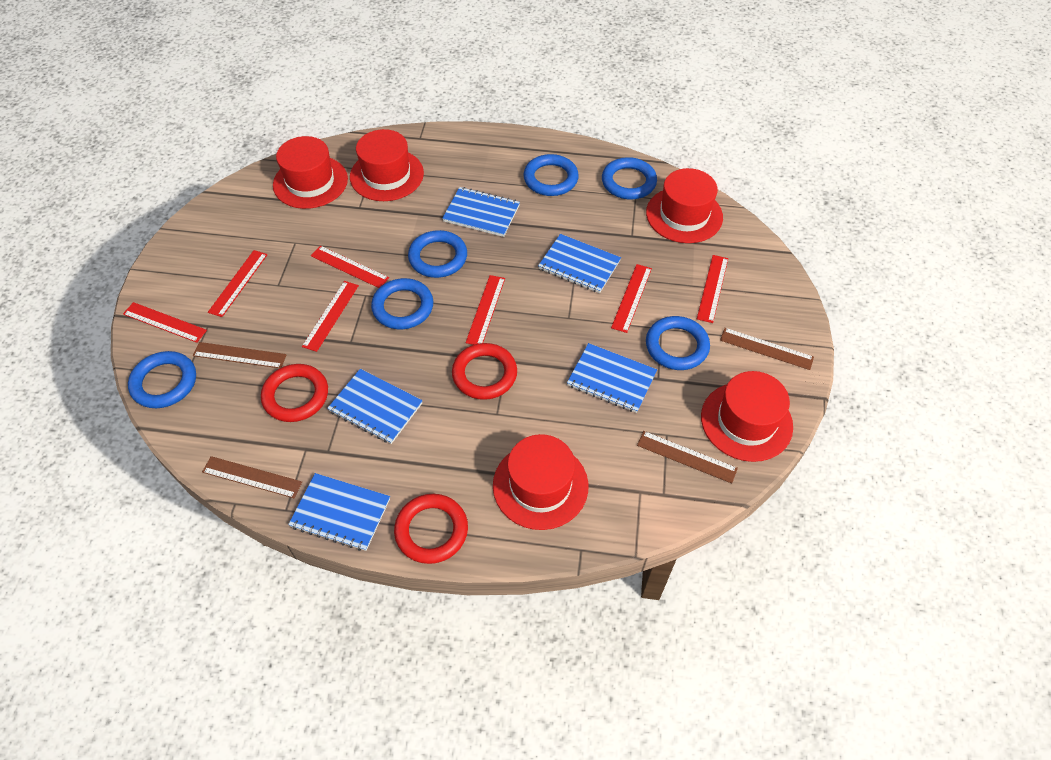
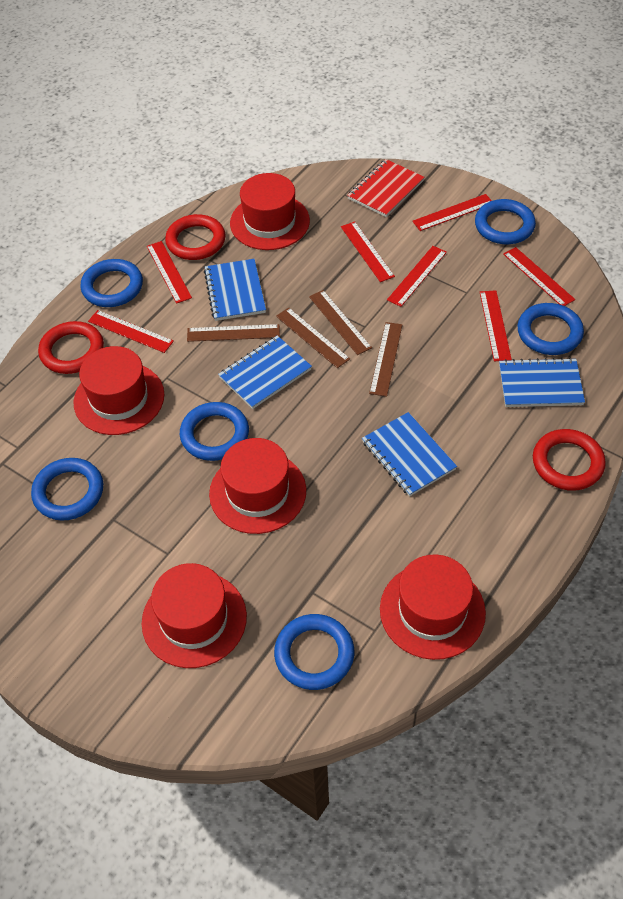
blue notebook: [288,473,390,551] [327,369,423,444] [442,187,520,237] [538,234,621,293] [567,343,657,413] = 5 -> [204,259,266,321] [218,335,312,409] [362,412,457,496] [499,358,585,407] = 4
red notebook: none = 0 -> [347,159,425,217] = 1

